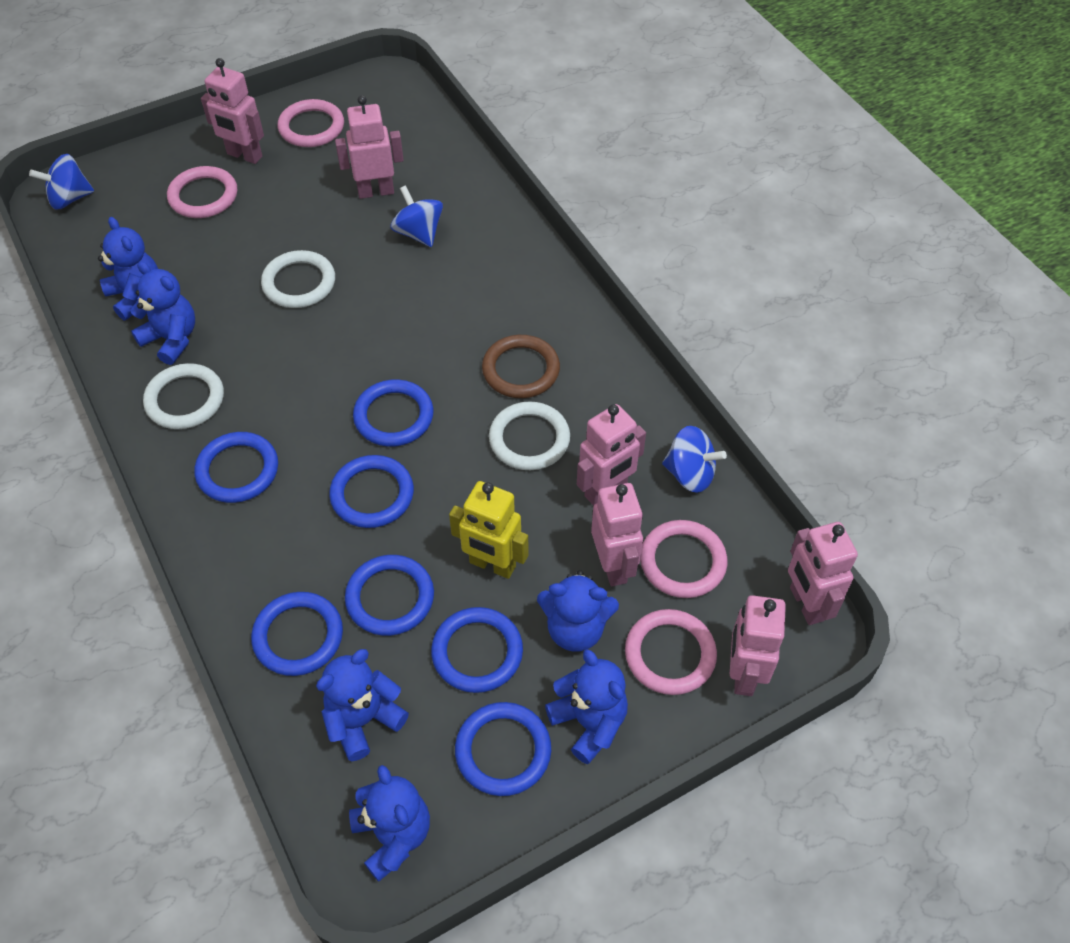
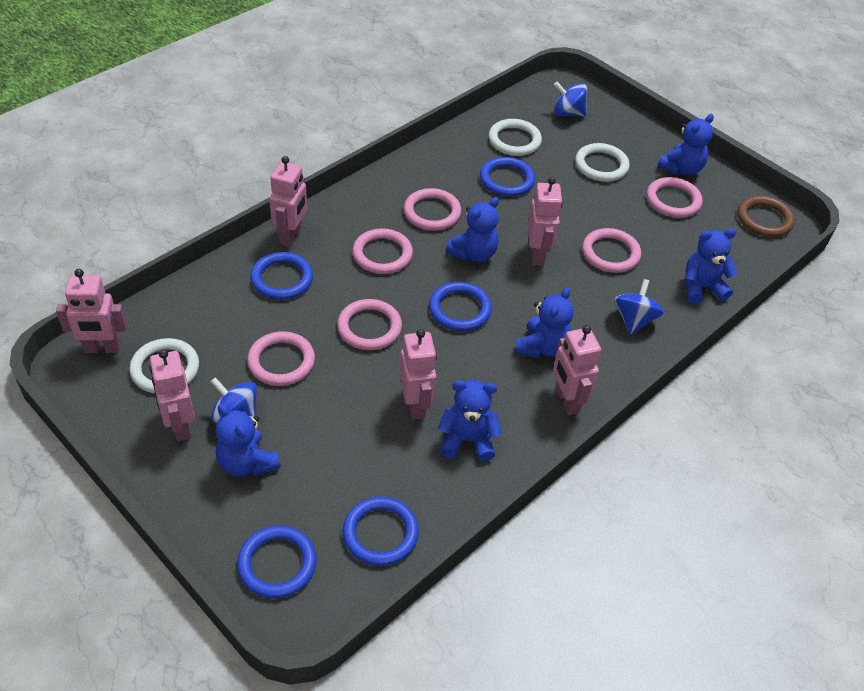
blue ring: [195,432,278,503] [251,592,343,676] [329,455,414,528] [345,555,434,636] [353,379,433,447] [431,607,523,693] [455,702,551,796] = 7 -> [237,526,316,599] [250,252,313,300] [343,497,419,566] [429,282,492,331] [480,157,535,197] = 5
pink ring: [167,166,237,218] [278,99,344,147] [625,609,717,695] [640,520,728,598] = 4 -> [247,331,315,386] [337,299,402,350] [352,228,413,274] [404,188,461,231] [582,228,641,273] [647,177,703,218] = 6
yellow robot: [449,481,528,579] = 1 -> none = 0

